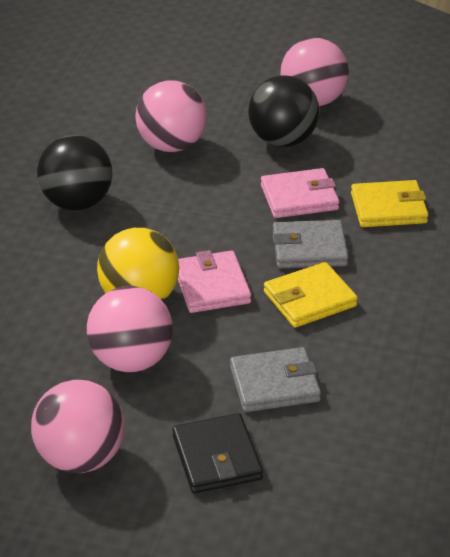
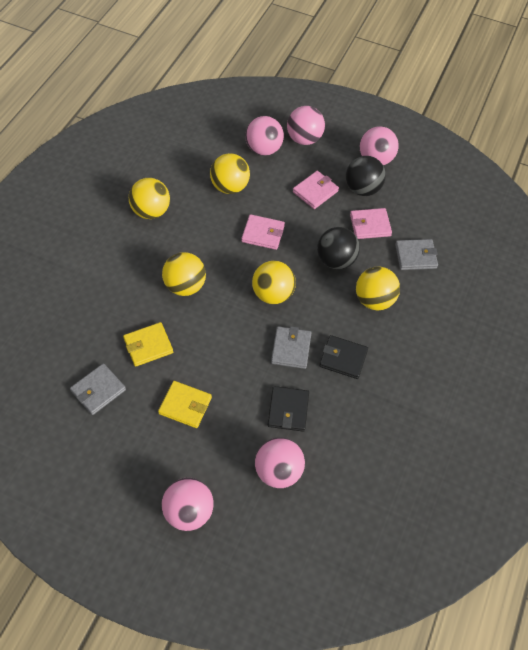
black wallet: [172,413,263,493] = 1 -> [268,386,309,432] [319,335,368,379] = 2
grey wallet: [230,347,321,412] [272,220,349,268] = 2 -> [70,363,126,415] [271,326,311,369] [395,239,438,270] = 3
pink ball: [31,380,125,473] [87,286,173,372] [135,81,207,152] [280,38,349,106] = 4 -> [162,478,214,531] [245,116,284,156] [255,437,305,488] [287,106,325,145] [360,126,399,165] = 5
pink wallet: [178,250,251,313] [261,168,339,218] = 2 -> [241,214,285,250] [293,171,339,209] [350,208,392,239] = 3
yellow ball: [97,228,179,301] = 1 -> [129,178,170,219] [162,252,206,296] [210,153,250,194] [252,261,296,304] [356,266,400,310] = 5

